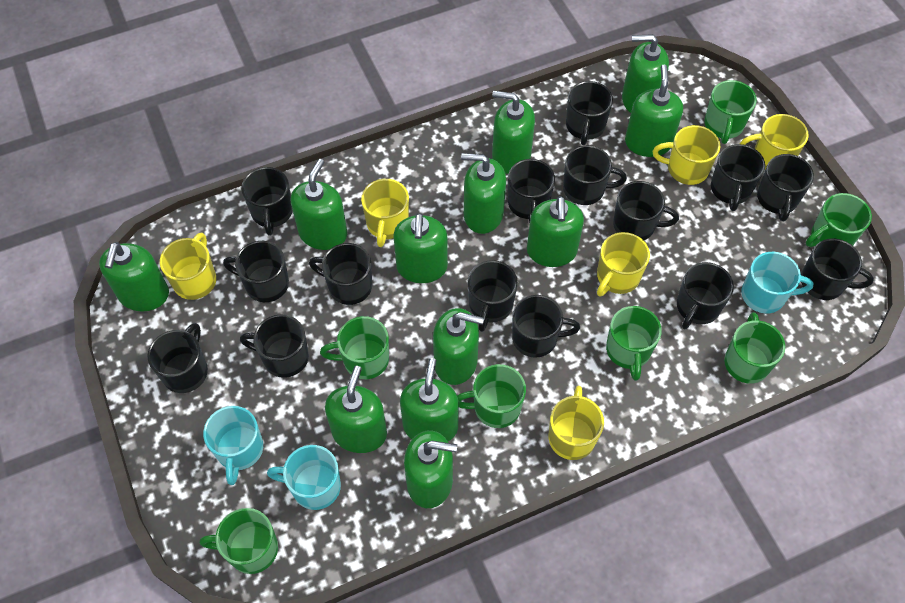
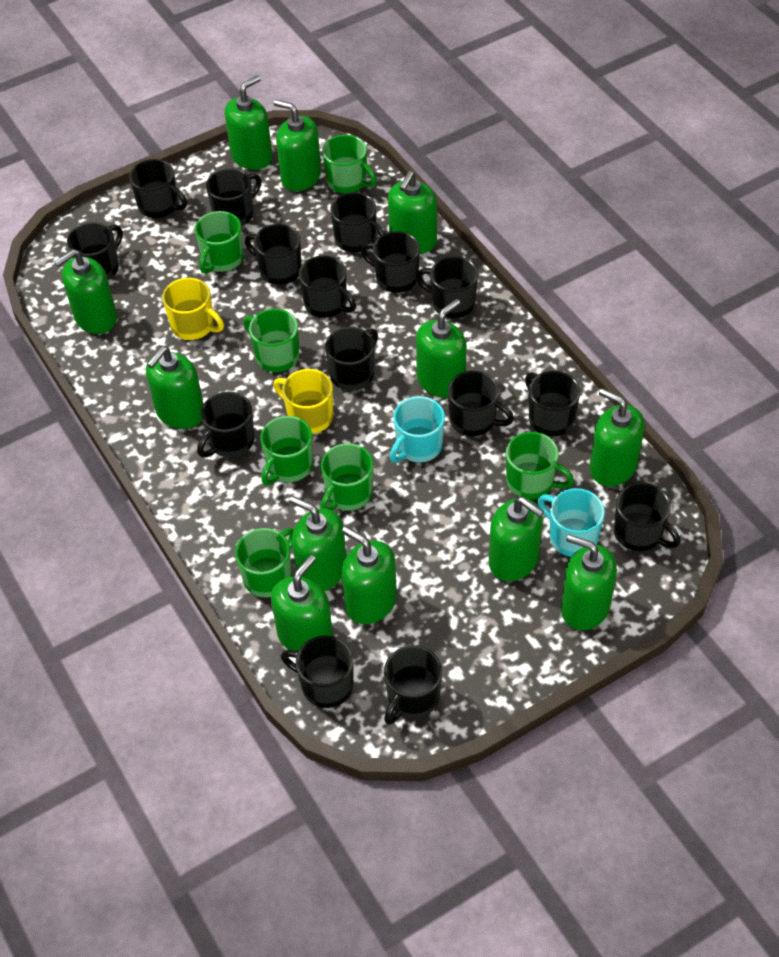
turquoise mug: [203,406,263,485] [267,445,341,510] [741,252,813,314] = 3 -> [389,396,445,463] [538,488,605,557] = 2
yellow mug: [160,233,216,300] [361,179,409,247] [549,386,604,460] [597,232,650,297] [653,125,720,185] [740,114,809,170] = 6 -> [162,278,224,340] [273,369,333,434] = 2

